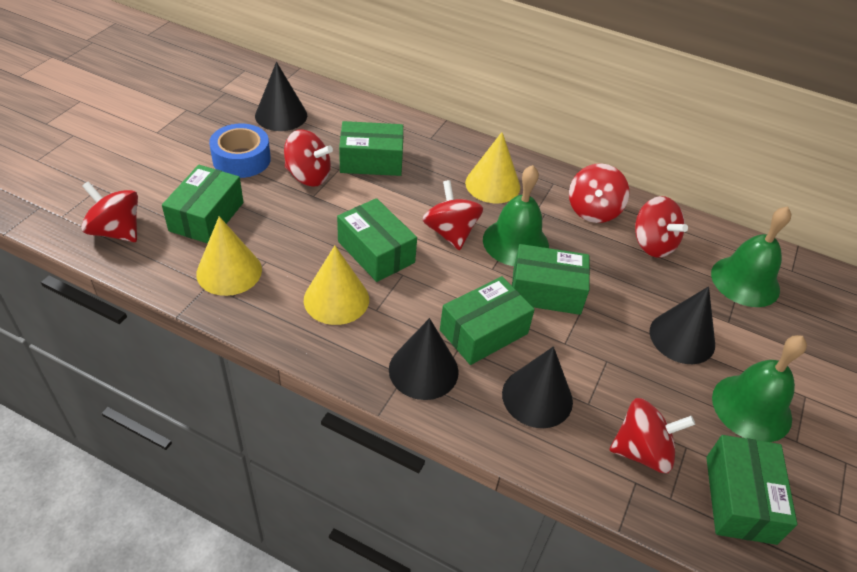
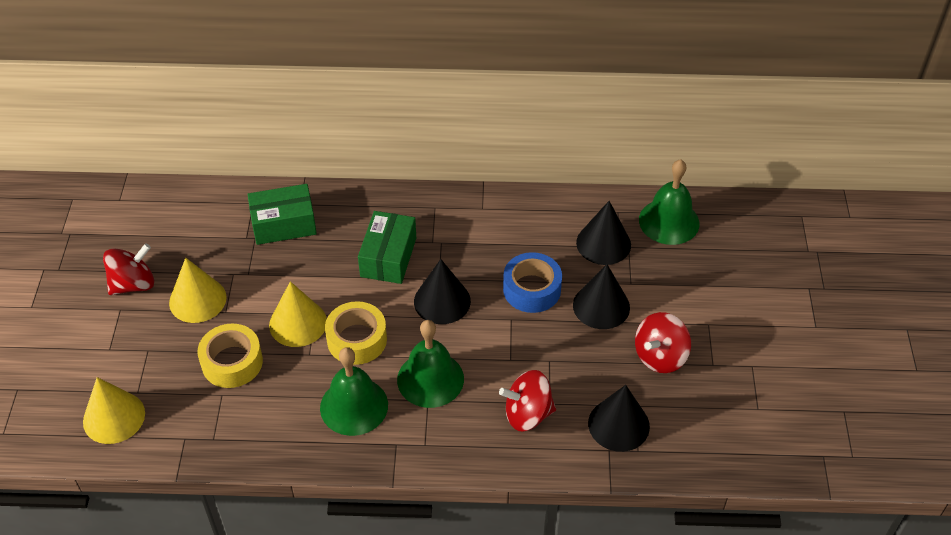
green box: [162,165,243,244] [337,198,417,282] [339,121,403,176] [440,276,535,365] [512,244,590,315] [706,435,797,545] = 6 -> [247,184,317,245] [358,211,416,284] = 2
red spinning top: [81,181,138,242] [284,129,333,187] [422,180,483,250] [569,163,629,223] [609,398,695,473] [635,196,688,257] = 6 -> [103,243,154,295] [499,370,556,431] [635,312,691,373] = 3
yellow tape: none = 0 -> [197,324,263,388] [325,301,387,365] = 2

